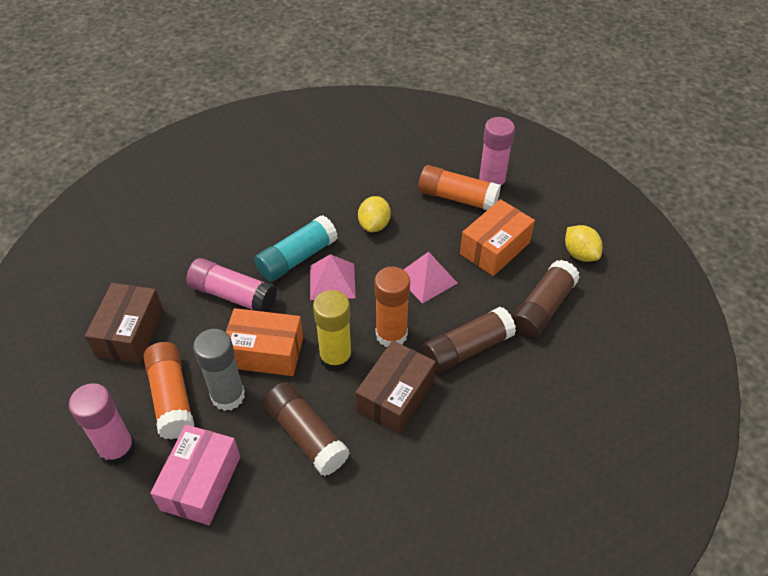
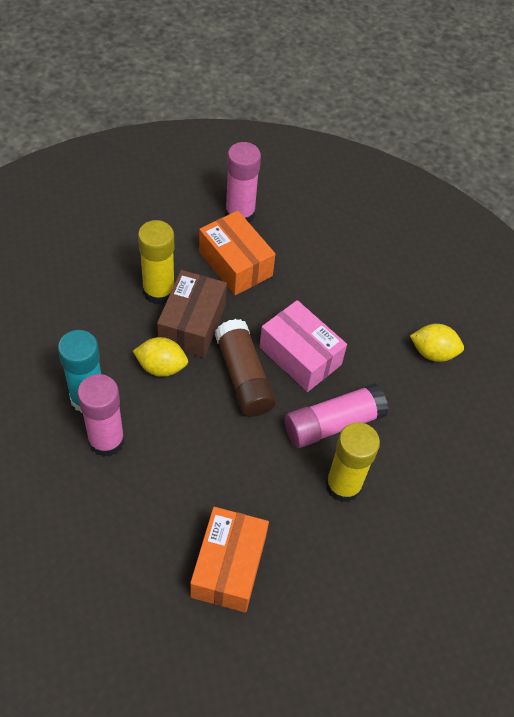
brown box: [85,283,163,364] [355,340,436,434] = 2 -> [157,270,227,358] = 1
brown glue stick: [263,382,350,476] [422,307,516,373] [512,260,580,339] = 3 -> [215,319,276,417] = 1
grey glue stick: [193,329,245,411] = 1 -> none = 0
orange glue stick: [143,342,195,439] [374,267,410,347] [418,165,501,210] = 3 -> none = 0
pink pyramid: [310,254,356,300] [403,252,458,304] = 2 -> none = 0
yellow glue stick: [313,290,352,372] = 1 -> [138,220,175,304] [326,422,380,502] = 2

